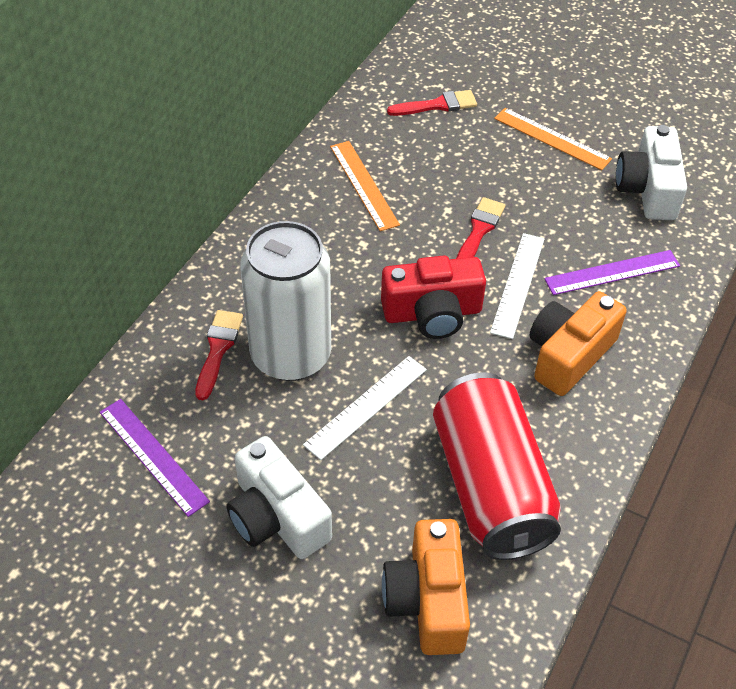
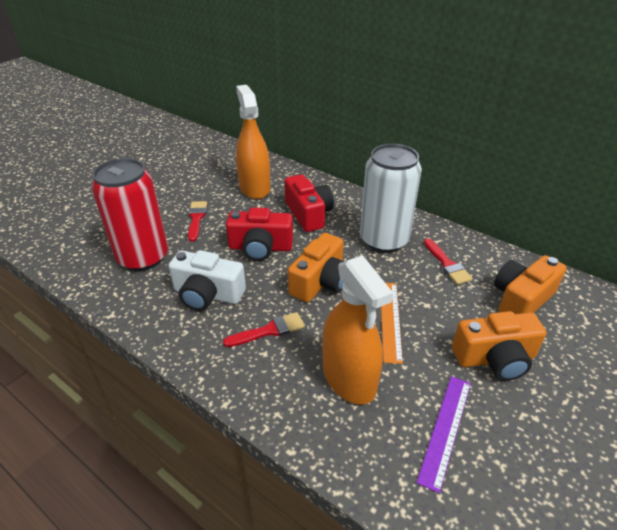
orange camera: [382,519,470,655] [529,291,627,396] = 2 -> [288,233,344,302] [452,311,547,381] [494,255,567,314] = 3
orange ruler: [330,141,400,231] [494,108,612,170] = 2 -> [381,283,403,364] = 1
orange spray bottle: none = 0 -> [236,85,271,199] [322,255,393,404] = 2
purple ruler: [100,399,210,517] [544,250,680,295] = 2 -> [417,376,471,493] = 1
red camera: [381,256,486,339] = 1 -> [226,207,293,261] [285,174,334,232] = 2
white camera: [226,436,332,559] [616,125,687,220] = 2 -> [168,250,246,311] = 1
white ruler: [303,356,427,460] [490,233,545,339] = 2 -> none = 0

